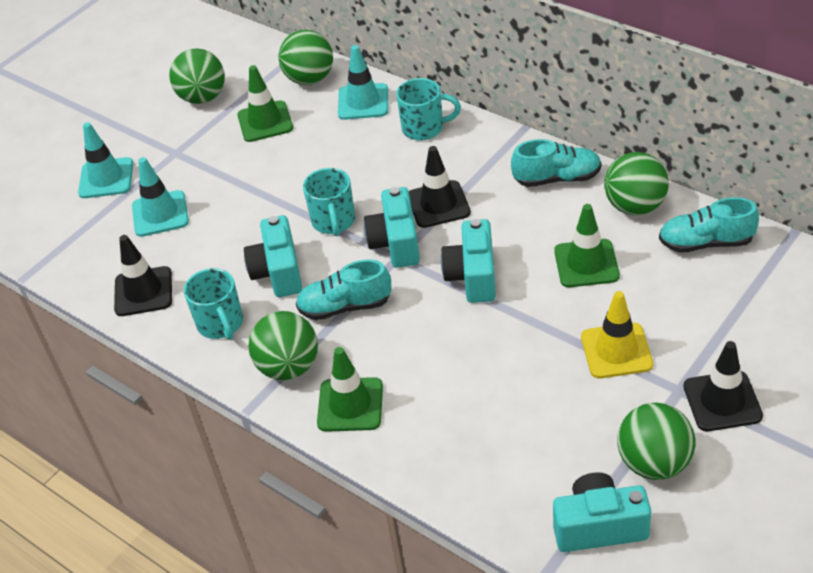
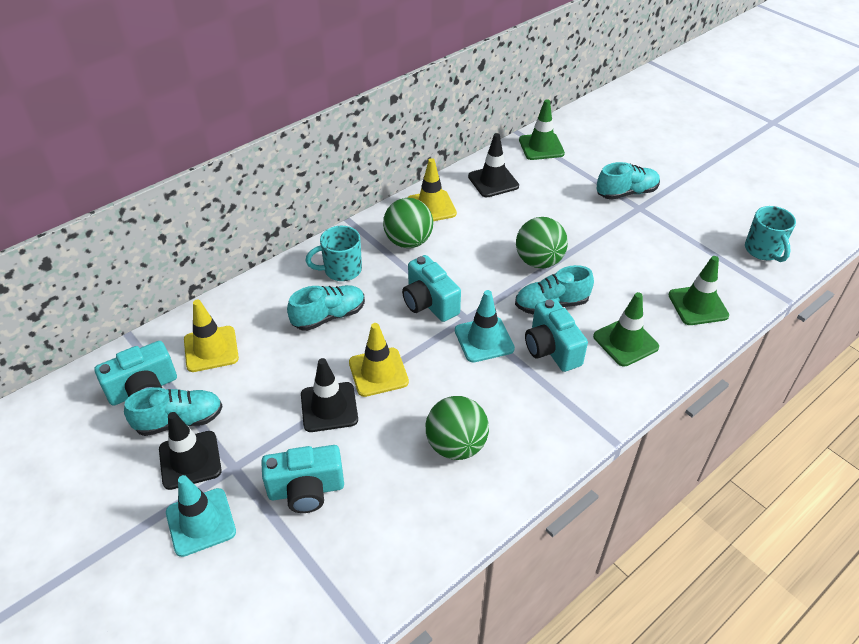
green ball: [169,48,225,104] [249,311,318,380] [278,30,333,85] [604,152,669,215] [617,403,695,480] = 5 -> [383,198,433,248] [426,396,489,460] [516,217,568,268] = 3
turquoise mug: [184,268,243,340] [303,168,355,236] [396,78,461,140] = 3 -> [305,226,362,281] [745,206,796,262] = 2
turquoise shoe: [296,260,391,320] [511,139,602,187] [659,197,759,253] = 3 -> [124,387,223,436] [287,285,365,331] [515,265,594,315] [596,162,660,200] = 4
turquoise traffic cone: [78,122,133,198] [132,157,189,237] [338,45,388,120] = 3 -> [166,475,236,557] [455,290,515,363] = 2
yellow traffic cone: [581,291,653,378] = 1 -> [184,300,239,372] [349,323,409,397] [407,158,457,221] = 3

